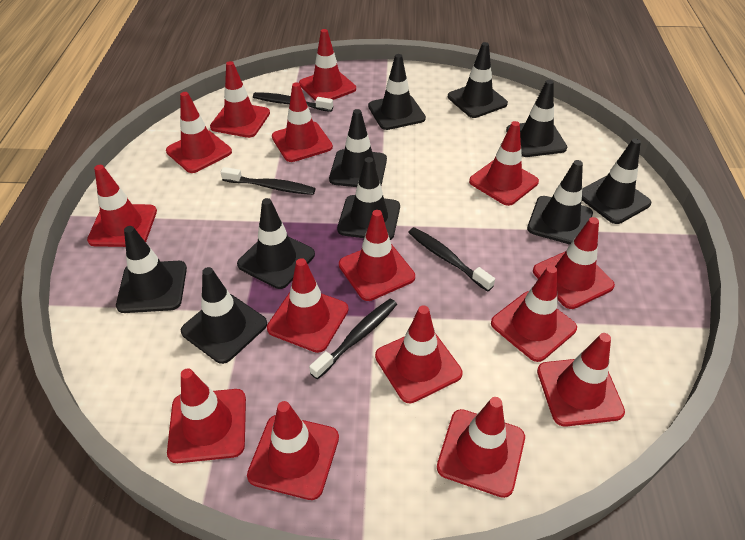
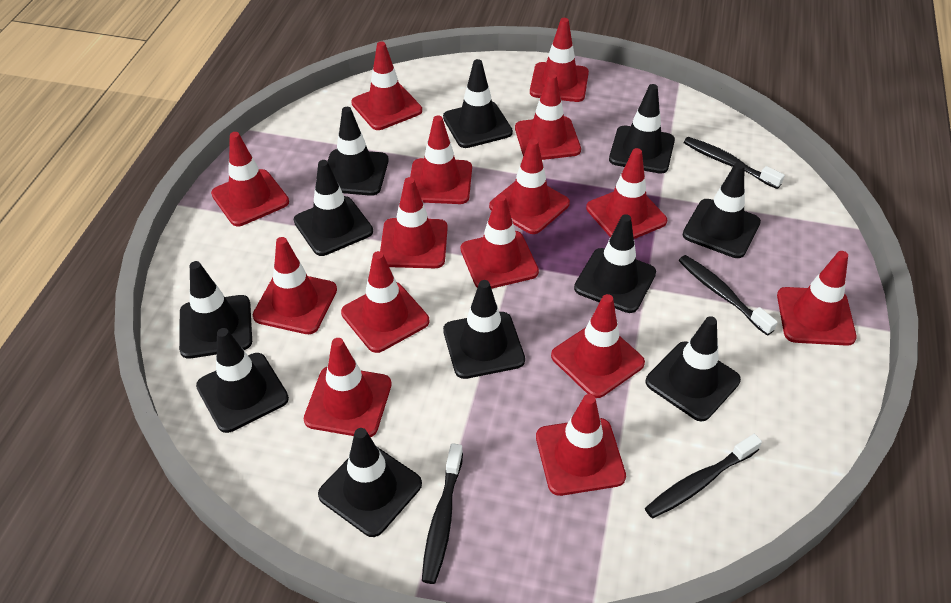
black traffic cone: [116,226,187,313] [181,267,267,364] [237,198,315,289] [329,109,387,187] [337,157,400,240] [368,54,426,130] [448,42,508,118] [506,80,567,157] [527,160,593,245] [582,138,651,224] = 10 -> [179,261,252,358] [196,328,289,433] [294,160,373,256] [318,428,422,537] [328,107,389,196] [443,59,513,148] [443,280,525,379] [574,214,656,313] [609,84,675,174] [646,316,741,421] [683,162,761,258] = 11

